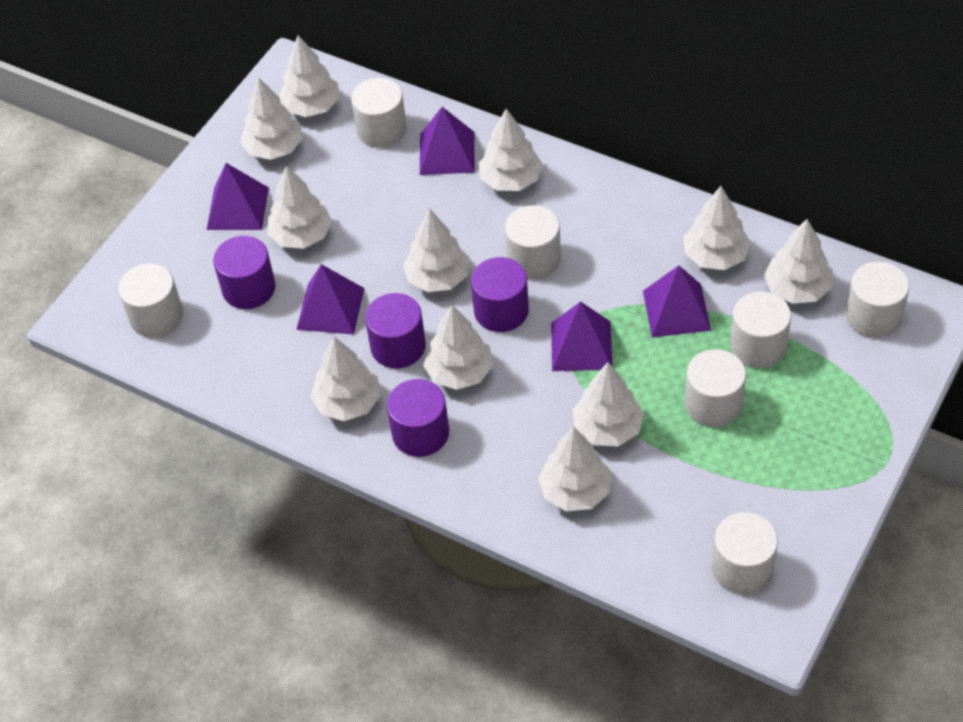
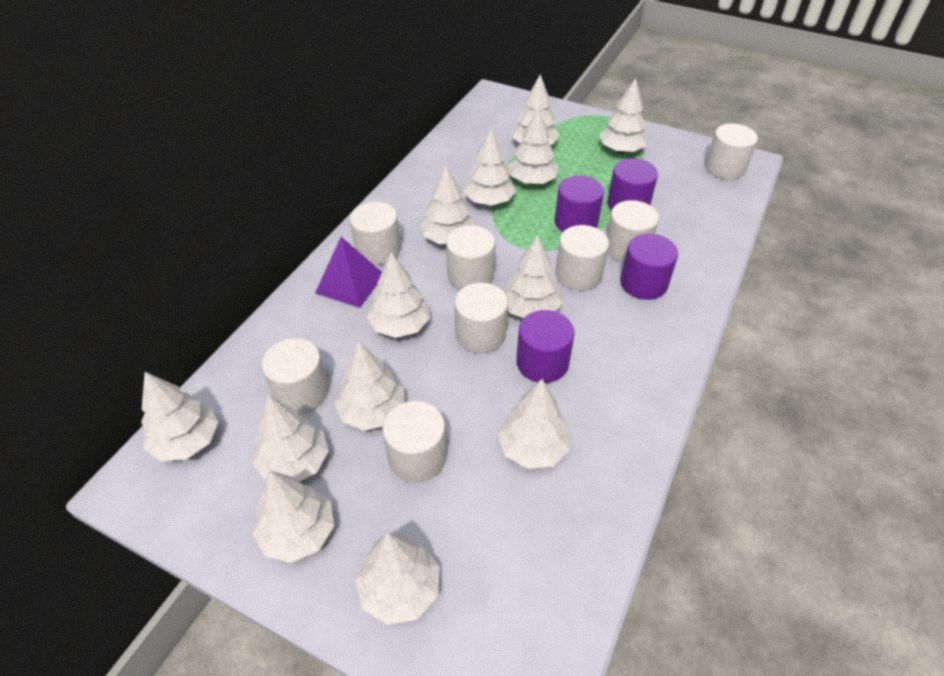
purple pyramid: [207,163,269,230] [296,264,364,334] [420,107,475,175] [551,301,613,371] [643,266,711,337] = 5 -> [315,237,382,308] = 1
white cylinder: [118,264,183,338] [351,78,407,148] [505,205,561,279] [685,349,746,427] [712,512,778,594] [730,292,791,368] [846,262,909,338] = 7 -> [262,338,328,414] [350,202,401,265] [382,401,447,482] [446,225,495,289] [454,283,508,353] [556,225,609,290] [606,200,659,263] [705,124,758,180] = 8
white tree: [240,77,303,160] [267,166,332,249] [279,35,340,117] [310,337,381,421] [403,208,470,292] [423,305,493,390] [479,109,543,191] [538,427,611,511] [572,362,644,446] [684,186,751,270] [764,219,832,304] = 11 -> [141,372,218,461] [252,395,329,482] [252,470,334,563] [334,341,404,431] [355,532,440,625] [367,252,430,338] [420,165,476,244] [463,128,516,206] [497,379,570,469] [503,236,563,318] [508,108,559,185] [512,74,560,145] [599,78,648,153] = 13

